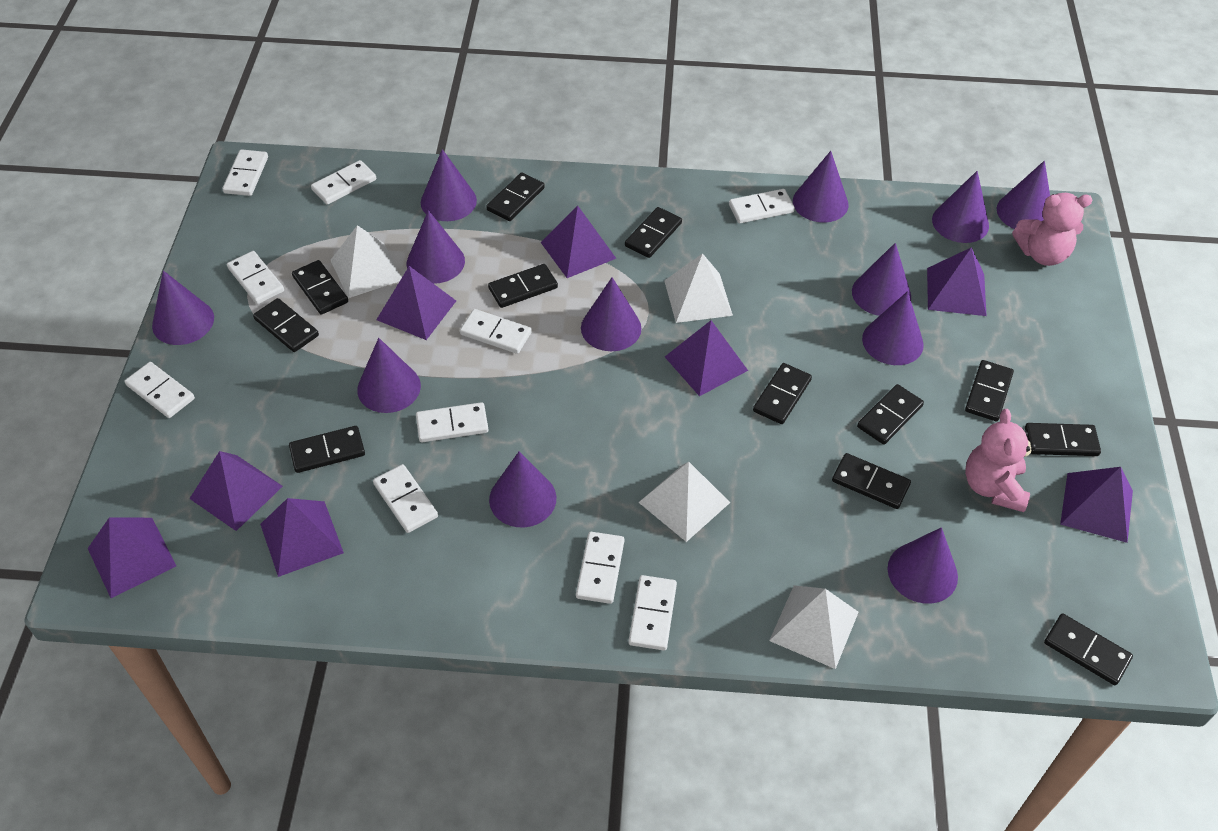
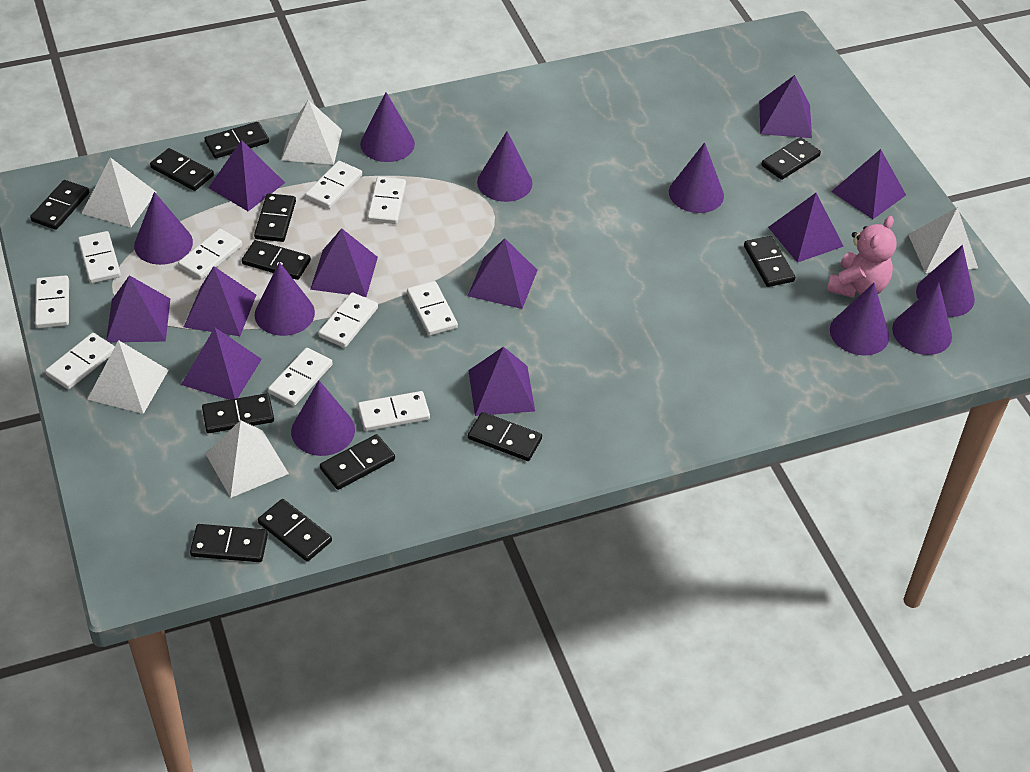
pink teddy bear: [965,409,1036,512] [1012,193,1093,266] = 2 -> [827,216,897,298] = 1
purple cone: [152,271,214,345] [357,338,421,413] [407,210,465,284] [421,149,477,221] [489,452,557,527] [581,277,642,351] [793,151,849,223] [852,243,911,316] [862,291,924,365] [888,527,958,604] [932,171,989,243] [997,161,1050,229] = 12 -> [134,192,193,265] [255,262,315,336] [291,380,355,456] [360,92,415,162] [477,131,533,202] [669,142,724,213] [830,283,889,356] [892,282,952,355] [916,245,975,317] = 9
purple pyramid: [88,517,176,598] [189,451,283,531] [260,498,344,577] [376,266,456,340] [541,206,617,278] [665,320,748,396] [927,247,987,316] [1060,467,1133,543] = 8 -> [106,275,170,342] [181,328,262,400] [184,266,256,336] [208,140,285,211] [310,228,378,297] [468,238,537,309] [468,347,535,416] [759,75,812,138] [768,193,844,263] [831,149,906,219] = 10
white pyramid: [330,225,402,298] [638,462,730,542] [664,253,733,323] [769,585,858,669] = 4 -> [82,157,157,227] [87,340,169,414] [206,420,289,498] [281,100,342,165] [908,207,978,273] = 5

